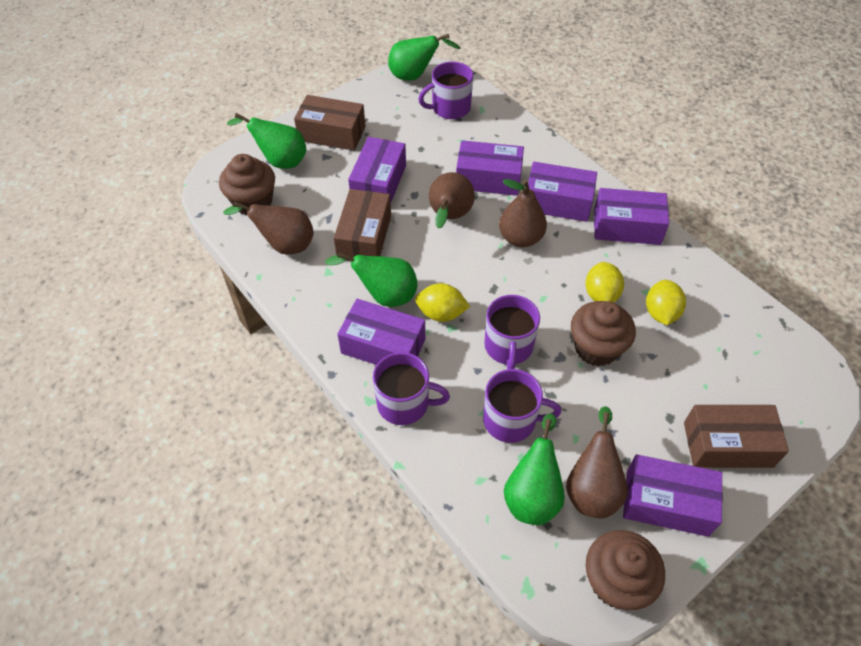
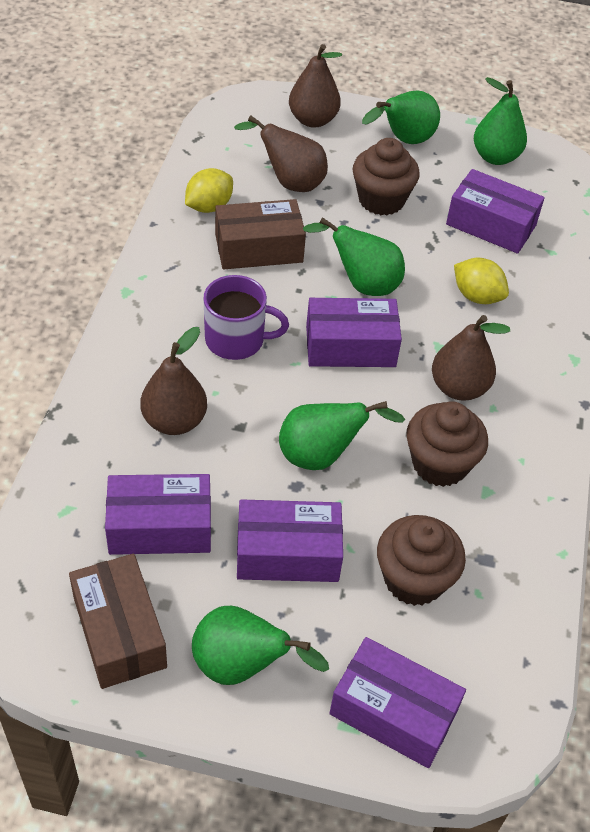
brown box: [294,95,366,151] [334,189,391,261] [684,405,789,468] = 3 -> [69,554,167,689] [215,199,306,269] = 2
green pear: [227,113,306,169] [325,252,418,307] [388,34,461,81] [504,413,565,525] = 4 -> [192,606,329,685] [279,401,405,470] [303,217,405,296] [362,90,440,144] [474,77,527,165] = 5
purple box: [337,299,425,365] [348,137,406,202] [456,140,524,196] [528,162,597,222] [594,188,669,245] [623,454,723,537] = 6 -> [105,474,211,555] [237,499,343,582] [306,298,402,367] [329,637,466,768] [446,169,545,254] = 5
purple mug: [373,352,450,425] [418,61,473,119] [483,369,561,443] [484,295,540,369] = 4 -> [203,275,289,360] = 1
yellow lemon: [415,283,470,322] [586,262,624,302] [646,280,686,325] = 3 -> [185,168,233,213] [454,258,509,304] = 2

